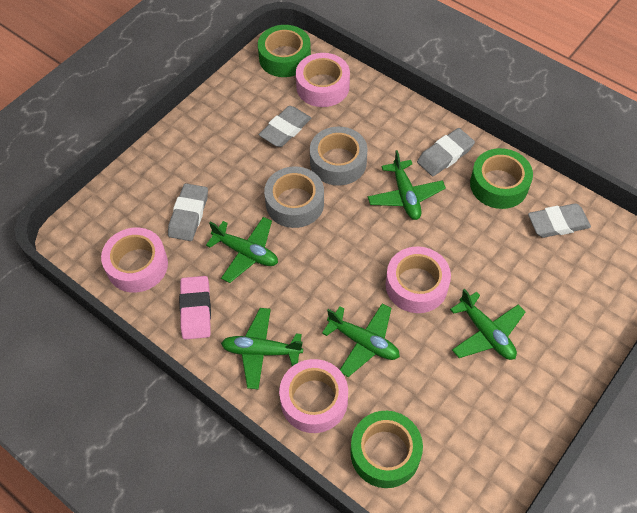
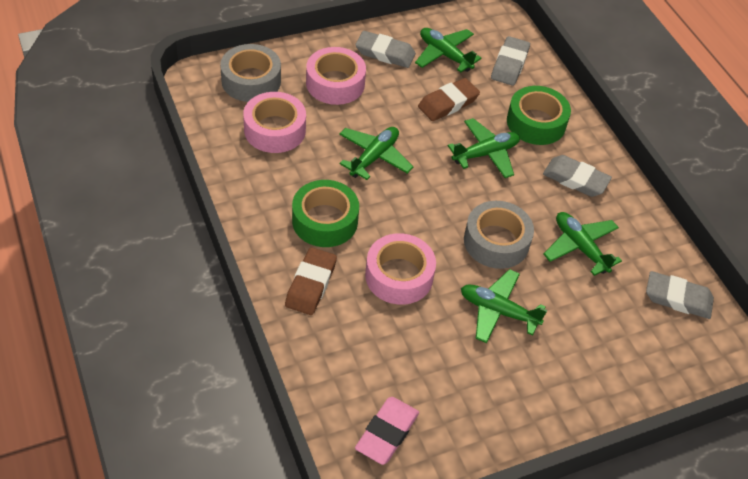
brown eraser: none = 0 -> [285,247,337,315] [418,78,480,121] = 2
green tape: [258,25,311,77] [350,411,423,488] [470,148,533,209] = 3 -> [292,180,359,247] [507,86,571,145] = 2
pink tape: [101,228,168,293] [279,359,348,433] [296,53,350,107] [386,247,451,313] = 4 -> [243,92,306,153] [306,47,366,105] [365,233,436,305] = 3

